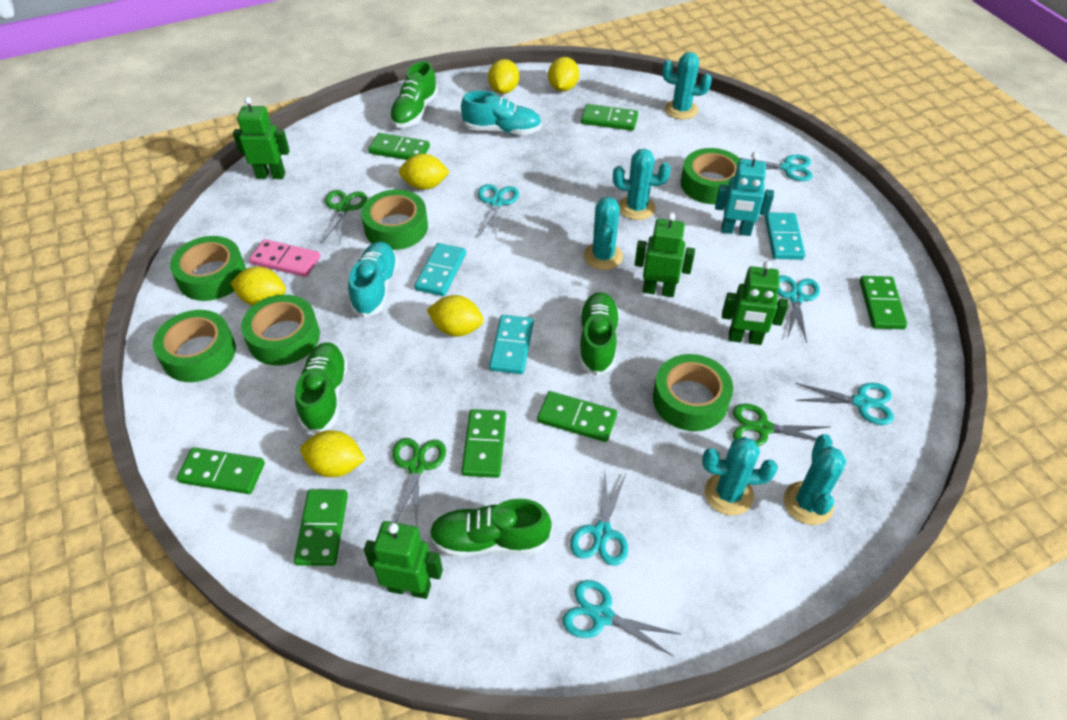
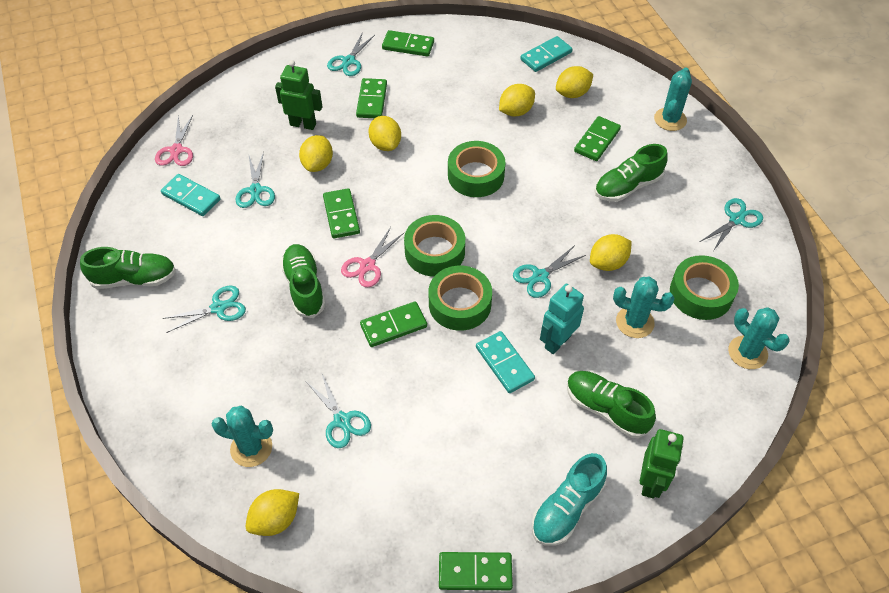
green domino: [177,447,265,494] [294,489,348,566] [368,133,430,160] [462,409,506,478] [537,391,617,442] [581,104,638,131] [860,276,907,329] = 7 -> [323,188,360,238] [356,78,387,118] [360,301,427,347] [382,30,434,57] [439,552,513,590] [574,116,621,161] = 6
green robot: [233,97,290,179] [364,521,443,599] [635,212,695,297] [722,261,788,345] = 4 -> [275,60,322,130] [640,429,684,499] = 2
green scissors: [321,190,367,244] [392,438,446,527] [733,403,833,446] = 3 -> none = 0
green tape: [153,310,236,382] [170,236,246,301] [241,295,320,366] [361,190,428,250] [653,354,733,431] [681,148,740,204] = 6 -> [404,215,465,276] [429,266,492,331] [448,141,505,197] [670,255,739,320] = 4
pink domino: [249,239,320,277] = 1 -> none = 0
pink scissors: none = 0 -> [155,115,193,166] [341,227,404,287] = 2
turquoise cactus: [584,197,623,270] [613,149,671,220] [662,52,712,120] [702,437,778,515] [783,434,846,525] = 5 -> [212,405,273,467] [613,276,674,338] [654,67,692,131] [728,307,790,369] = 4
turquoise shoe: [348,242,398,318] [461,91,542,135] = 2 -> [532,453,607,545] = 1

